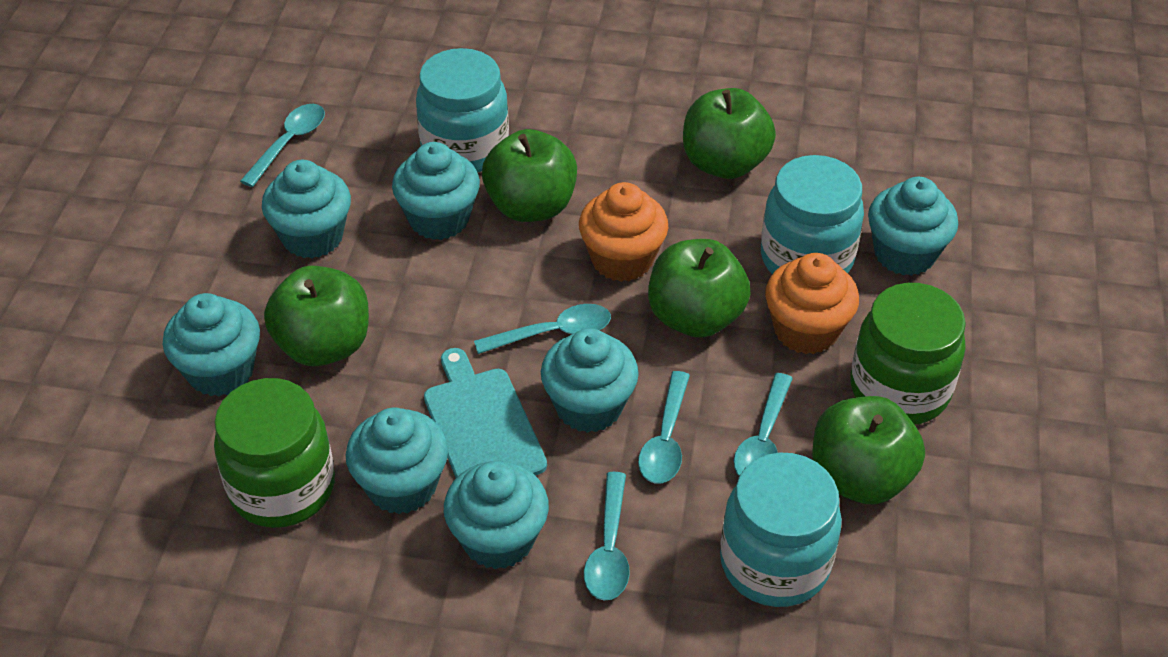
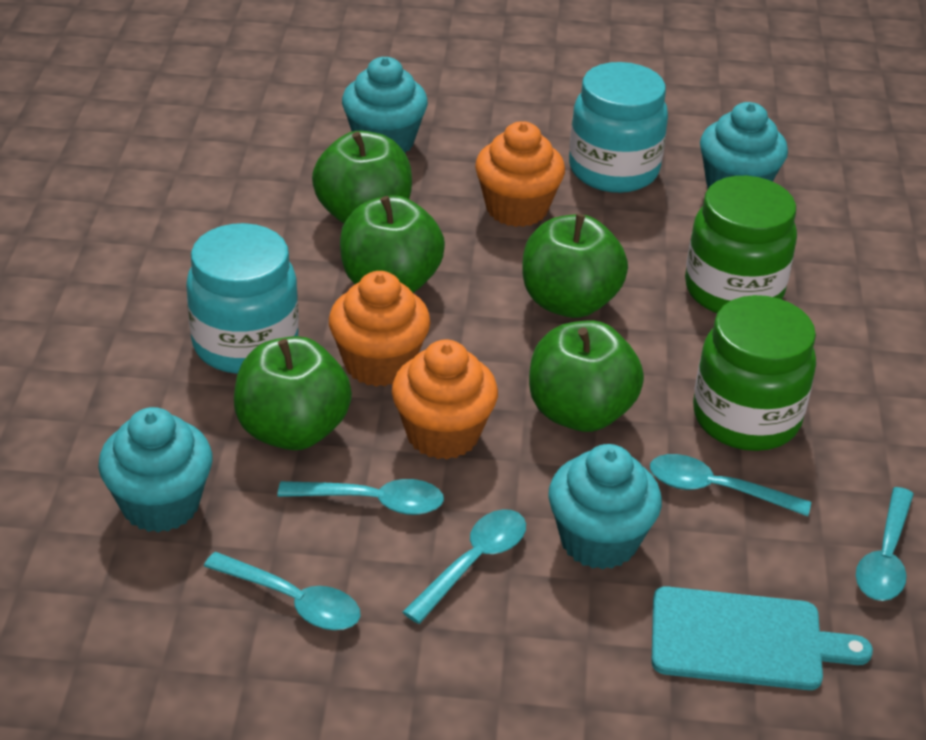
orange cupcake: [579,182,668,282] [765,253,859,354] = 2 -> [329,271,430,387] [392,339,498,459] [475,121,565,227] = 3
turquoise cupcake: [163,293,260,396] [262,160,351,259] [346,407,448,514] [392,142,480,240] [444,461,549,569] [541,328,639,433] [868,177,958,276] = 7 -> [98,407,212,533] [342,57,428,153] [548,444,662,570] [700,102,788,188] = 4
turquoise jar: [416,48,509,173] [720,452,842,607] [761,155,864,274] = 3 -> [186,223,299,374] [569,62,668,193] = 2

